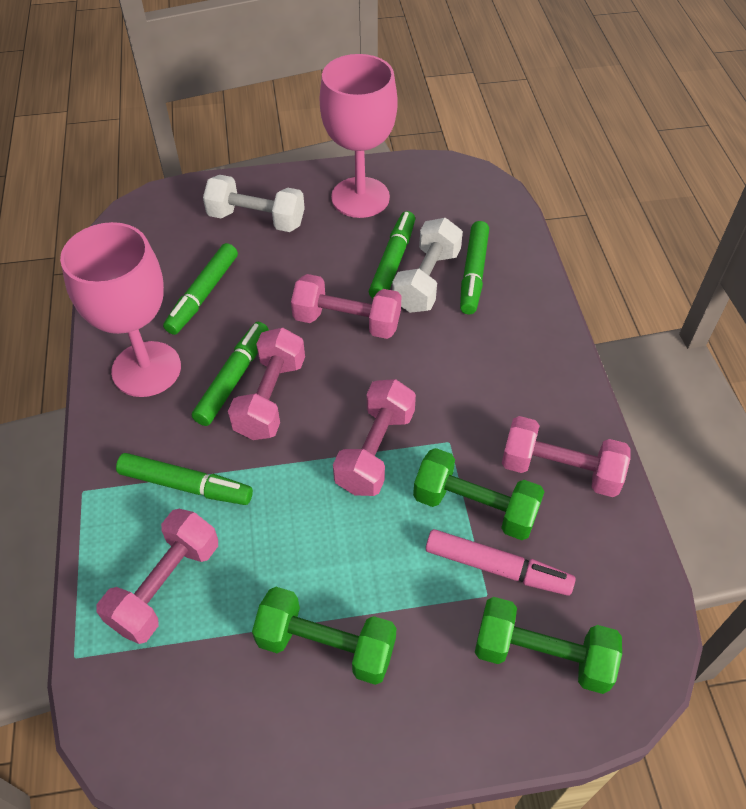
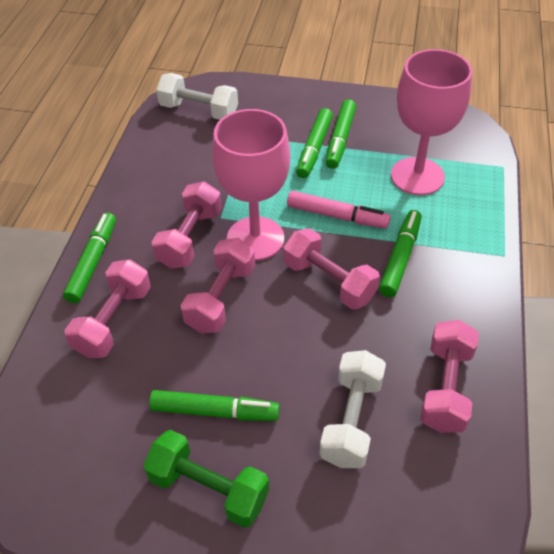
green dumbbell: [252,587,396,685] [413,448,545,540] [475,597,622,694] = 3 -> [143,430,269,528] = 1

